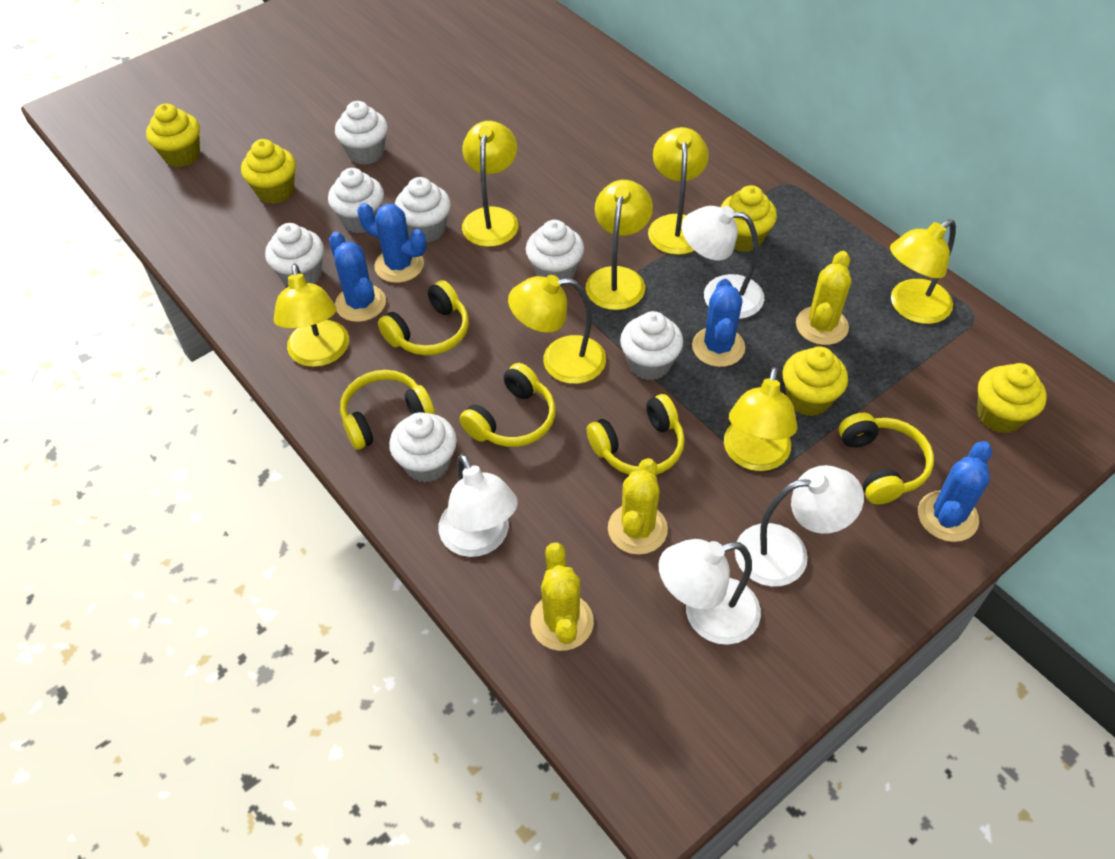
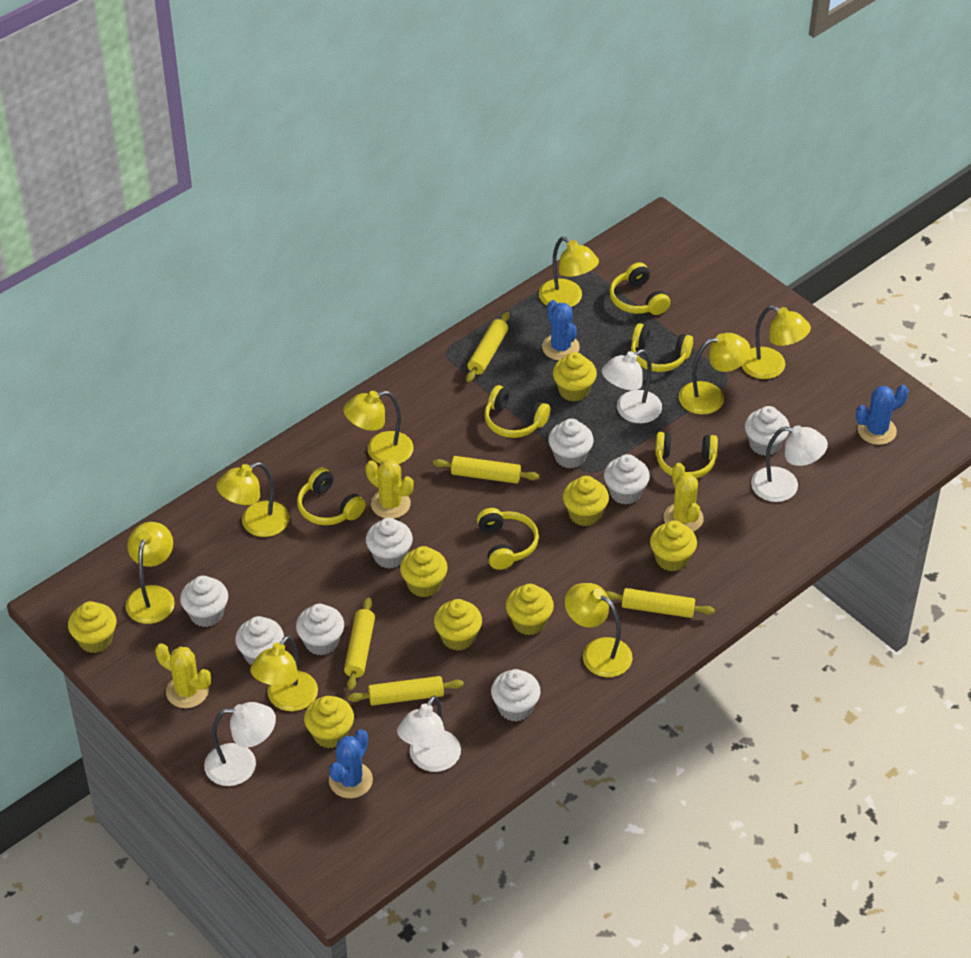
blue cactus: [329,232,386,322] [357,203,426,283] [692,279,745,367] [918,441,992,542] = 4 -> [329,729,373,798] [542,300,580,360] [856,385,908,445] = 3
white cupcake: [265,223,324,287] [328,168,384,233] [335,101,388,165] [389,412,457,483] [395,177,451,243] [526,220,584,279] [620,311,683,380] = 7 -> [180,576,228,627] [235,616,284,665] [296,604,344,655] [366,518,413,569] [491,669,541,722] [548,419,594,468] [604,454,650,505] [745,406,790,456] = 8
yellow cupcake: [146,103,200,167] [241,139,296,204] [720,185,777,252] [782,346,848,416] [977,363,1047,434] = 5 -> [68,601,116,653] [304,696,354,748] [400,546,448,598] [434,599,482,651] [506,584,554,635] [553,352,597,402] [563,476,609,526] [650,520,697,571] = 8
yellow headphones: [340,370,435,450] [378,280,469,355] [459,363,556,447] [587,394,685,475] [839,413,934,505] = 5 -> [297,468,366,525] [477,508,539,570] [484,385,550,438] [610,262,670,315] [631,323,693,372] [655,432,718,478] = 6
yellow lamp: [274,264,349,367] [462,121,518,247] [508,275,606,384] [586,180,653,310] [648,127,709,255] [724,367,797,471] [890,219,956,324] = 7 -> [125,522,175,624] [216,462,289,537] [250,635,318,711] [343,391,414,464] [539,237,599,307] [565,583,633,677] [679,333,750,415] [742,305,811,379] = 8
yellow rolling pin: none = 0 -> [344,597,375,690] [348,676,464,706] [433,456,539,484] [466,312,509,382] [606,588,715,618] = 5

